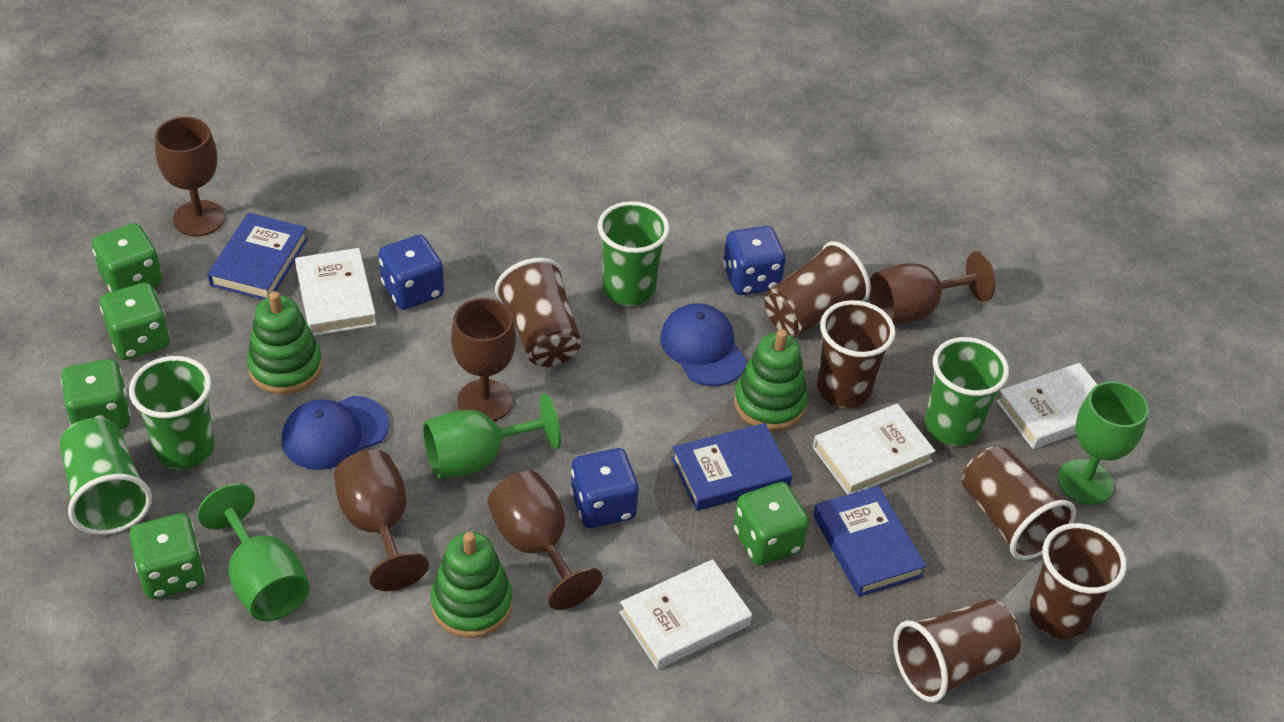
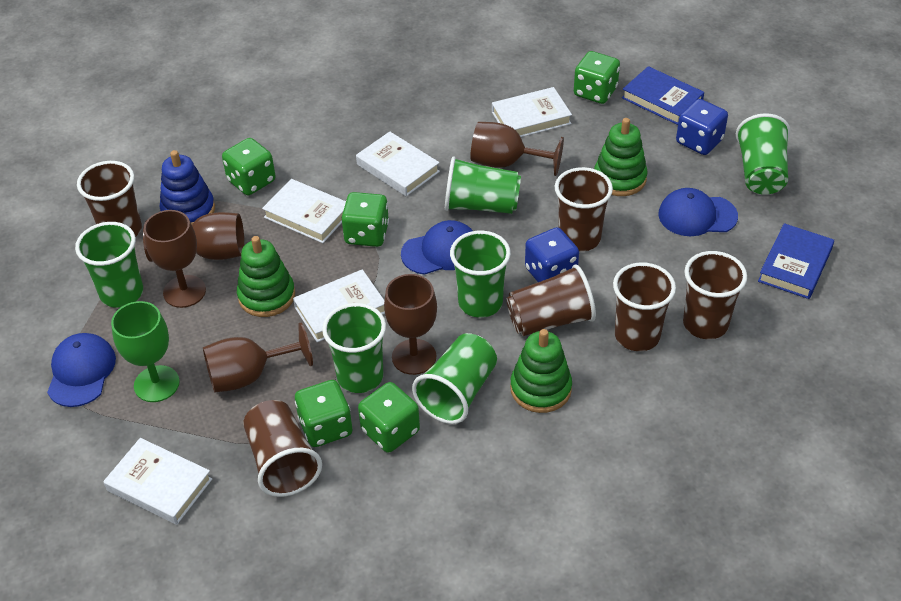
blue book: [208,213,308,300] [671,423,792,511] [813,486,926,597] = 3 -> [622,66,704,125] [758,223,834,299] = 2
blue cap: [282,395,389,470] [660,303,747,386] = 2 -> [47,333,116,407] [401,220,473,275] [658,188,738,236] = 3
blue dice: [379,235,444,310] [570,448,639,528] [723,226,786,295] = 3 -> [525,227,579,282] [676,99,728,155] = 2
blue stacking toy: none = 0 -> [159,150,215,224] = 1
green cup: [60,418,152,535] [129,356,215,470] [598,201,669,306] [925,337,1009,446] = 4 -> [75,222,143,308] [322,303,386,393] [412,333,497,424] [445,157,521,214] [450,231,511,318] [736,113,790,195] = 6
green goblet: [197,483,310,621] [423,394,561,479] [1058,381,1149,505] = 3 -> [111,301,180,402] = 1
white book: [295,248,376,336] [619,559,752,669] [813,403,936,495] [996,363,1098,449] = 4 -> [103,438,212,525] [262,179,346,243] [293,269,385,342] [356,132,440,196] [492,87,572,137] = 5

